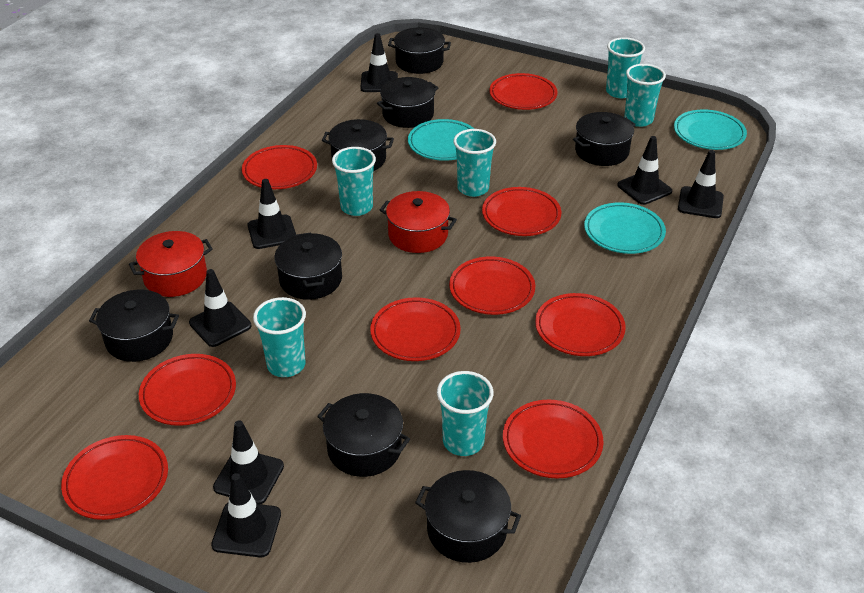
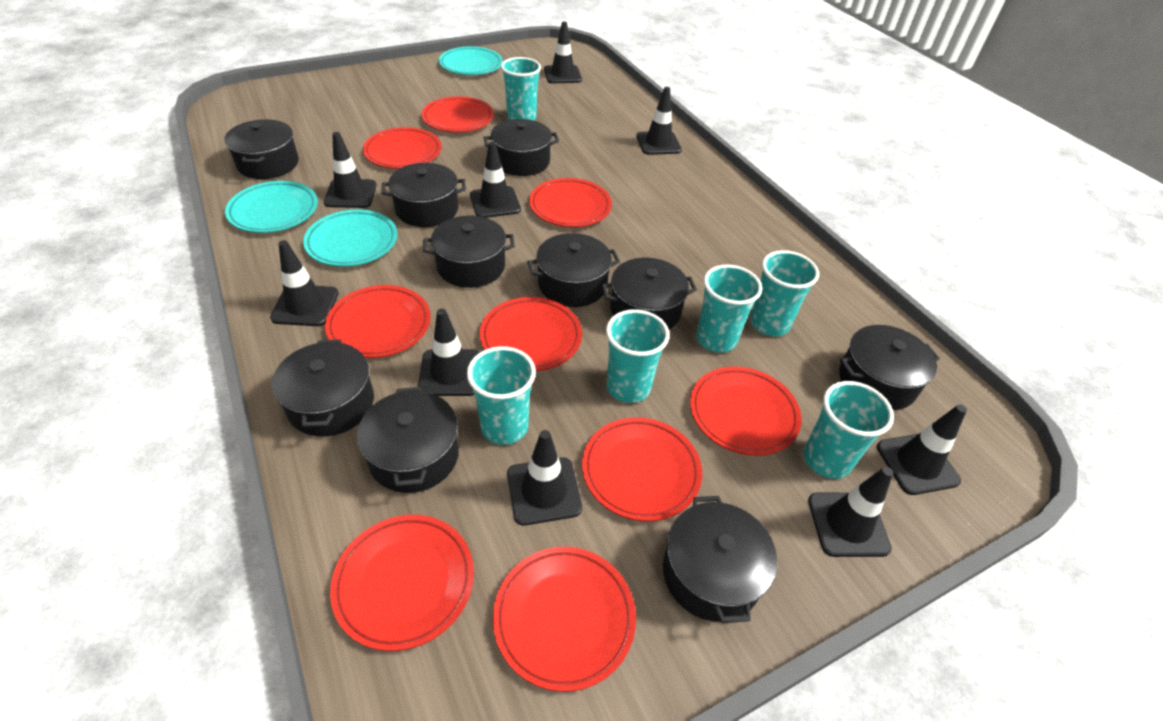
black pot: [89,290,179,362] [274,232,342,300] [317,393,410,477] [322,119,394,171] [377,77,438,128] [388,27,451,74] [415,470,521,563] [573,112,636,166] = 8 -> [224,119,299,179] [272,339,374,437] [357,387,459,493] [381,163,466,227] [423,215,515,288] [484,119,559,176] [527,233,620,307] [601,258,697,330] [663,496,777,623] [839,325,940,410] = 10
black traffic cone: [189,269,251,347] [211,473,281,557] [213,420,284,504] [248,179,296,249] [360,33,398,92] [618,136,672,205] [678,150,724,218] = 7 -> [270,240,339,326] [324,132,377,208] [418,309,480,396] [470,141,521,218] [507,430,582,526] [544,21,582,83] [636,87,682,155] [808,467,893,557] [877,404,967,495] = 9
red pot: [129,231,213,297] [380,191,457,253] = 2 -> none = 0

